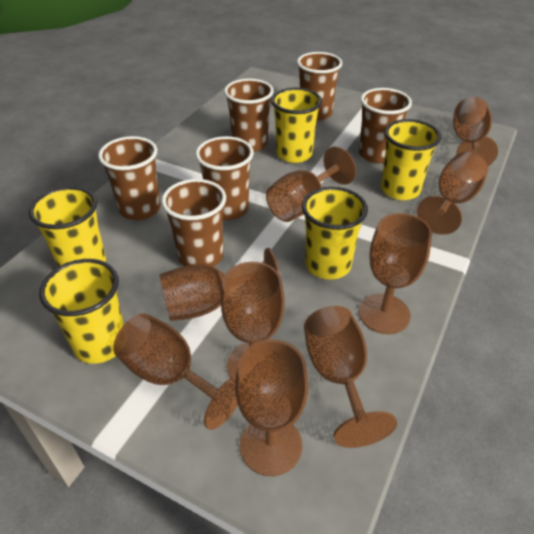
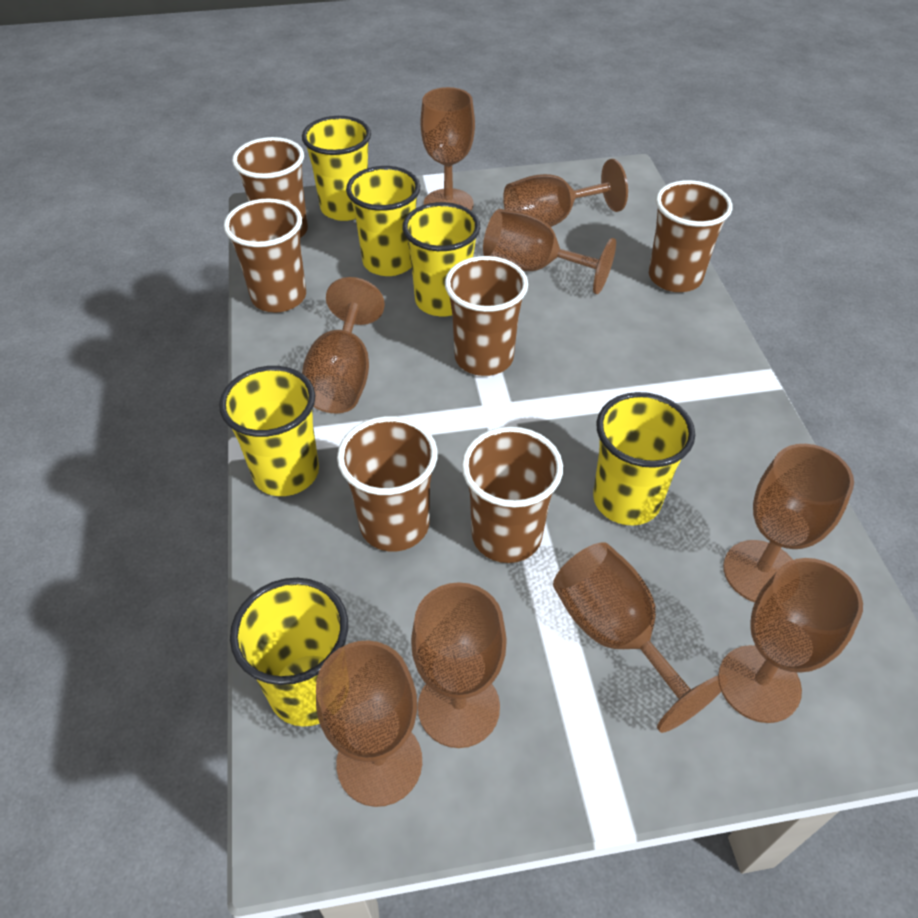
yellow cup: [29,186,106,267] [39,259,124,364] [271,88,322,163] [302,187,368,279] [381,119,441,200] = 5 -> [219,366,319,496] [230,578,348,727] [302,116,371,221] [346,166,420,276] [402,202,480,316] [593,392,695,525] = 6

